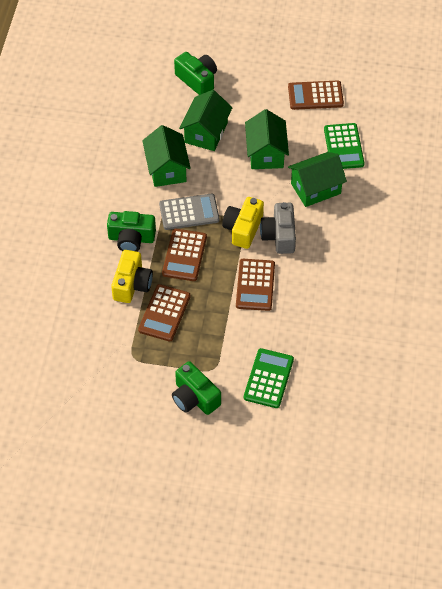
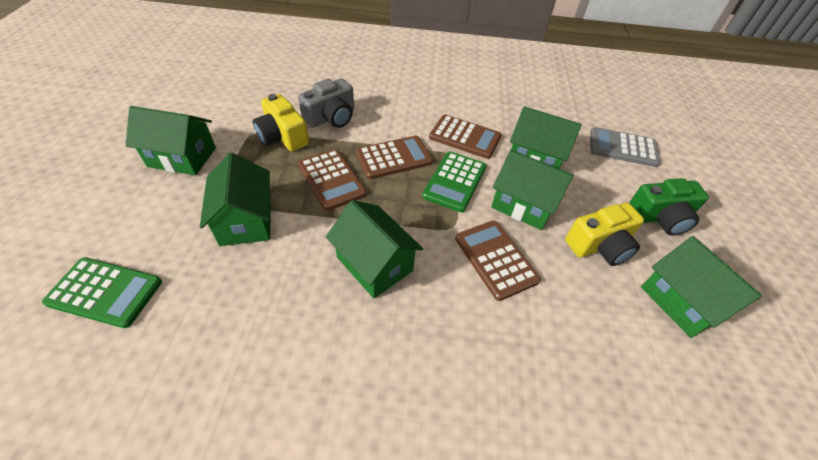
green camera: [107,211,156,252] [172,361,221,415] [174,52,217,95] = 3 -> [629,178,709,236] = 1
green house: [142,125,191,187] [179,90,232,151] [245,109,289,169] [288,152,347,207] = 4 -> [125,106,216,175] [200,153,271,246] [326,200,423,298] [491,150,573,230] [510,106,582,169] [641,236,762,338] = 6

